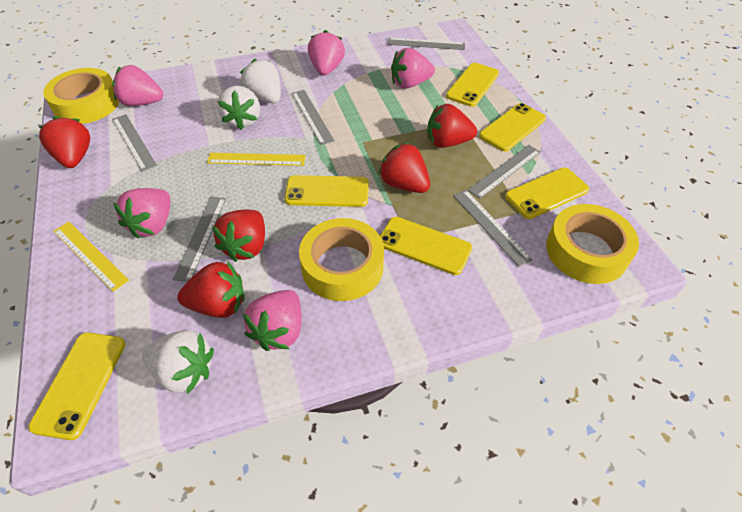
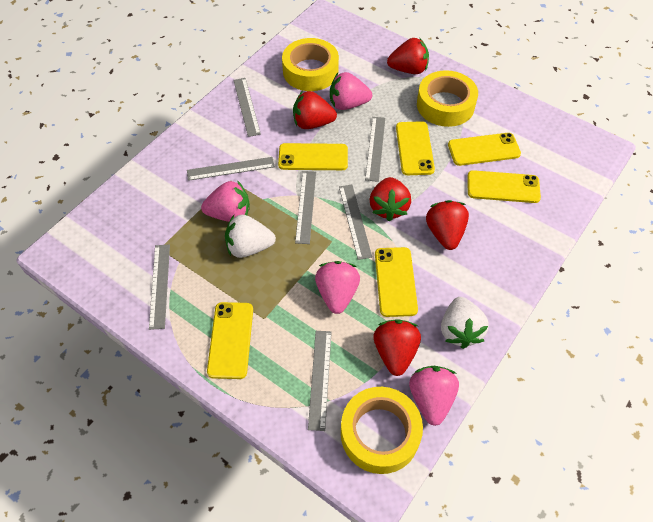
grey ruler: [112,114,157,171] [173,196,226,282] [292,90,334,145] [388,38,465,50] [453,190,533,267] [468,145,541,199] = 6 -> [149,244,170,330] [187,157,275,181] [233,78,261,137] [295,171,316,244] [308,331,332,431] [339,185,372,260] [365,117,385,182] = 7
pink strawberry: [112,65,163,106] [114,188,170,239] [243,290,302,351] [308,30,345,75] [391,48,435,89] = 5 -> [201,180,250,222] [315,261,360,314] [330,72,372,110] [409,366,459,426] = 4
white strawberry: [142,330,214,394] [217,86,260,130] [240,59,281,103] = 3 -> [225,215,276,258] [441,297,489,349] = 2
yellow ruler: [53,222,129,292] [207,153,306,166] = 2 -> none = 0

